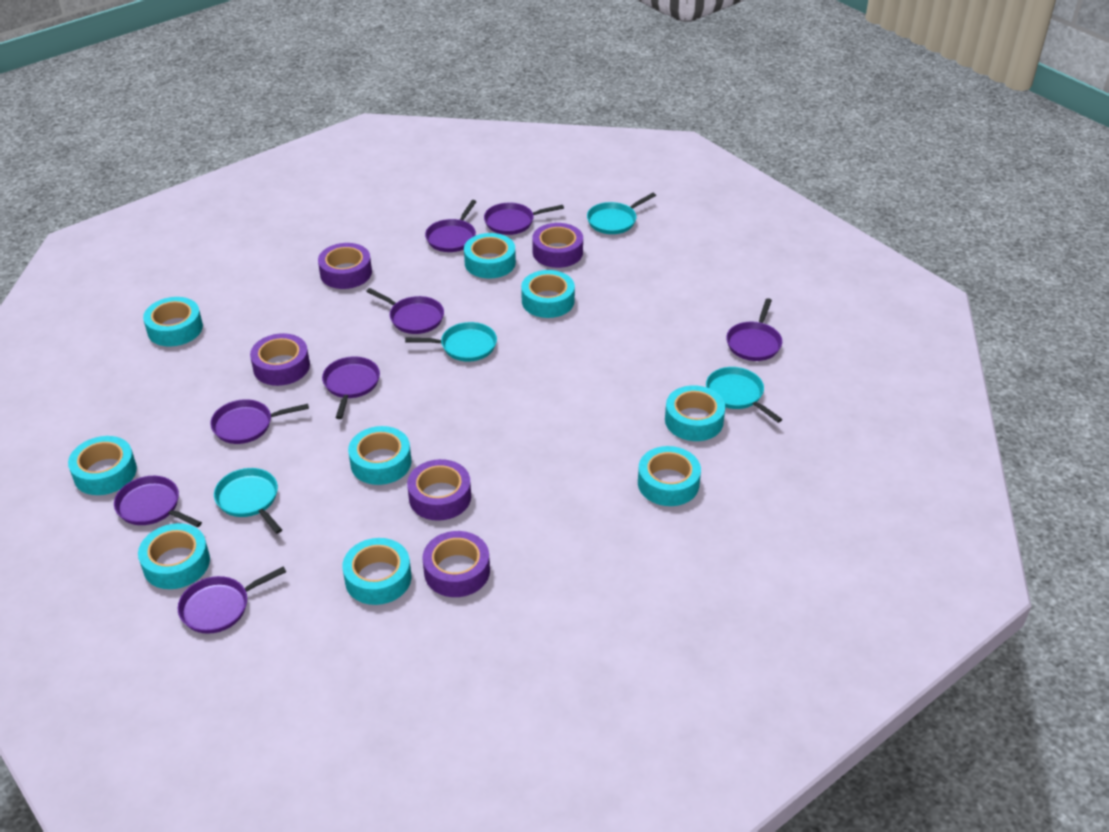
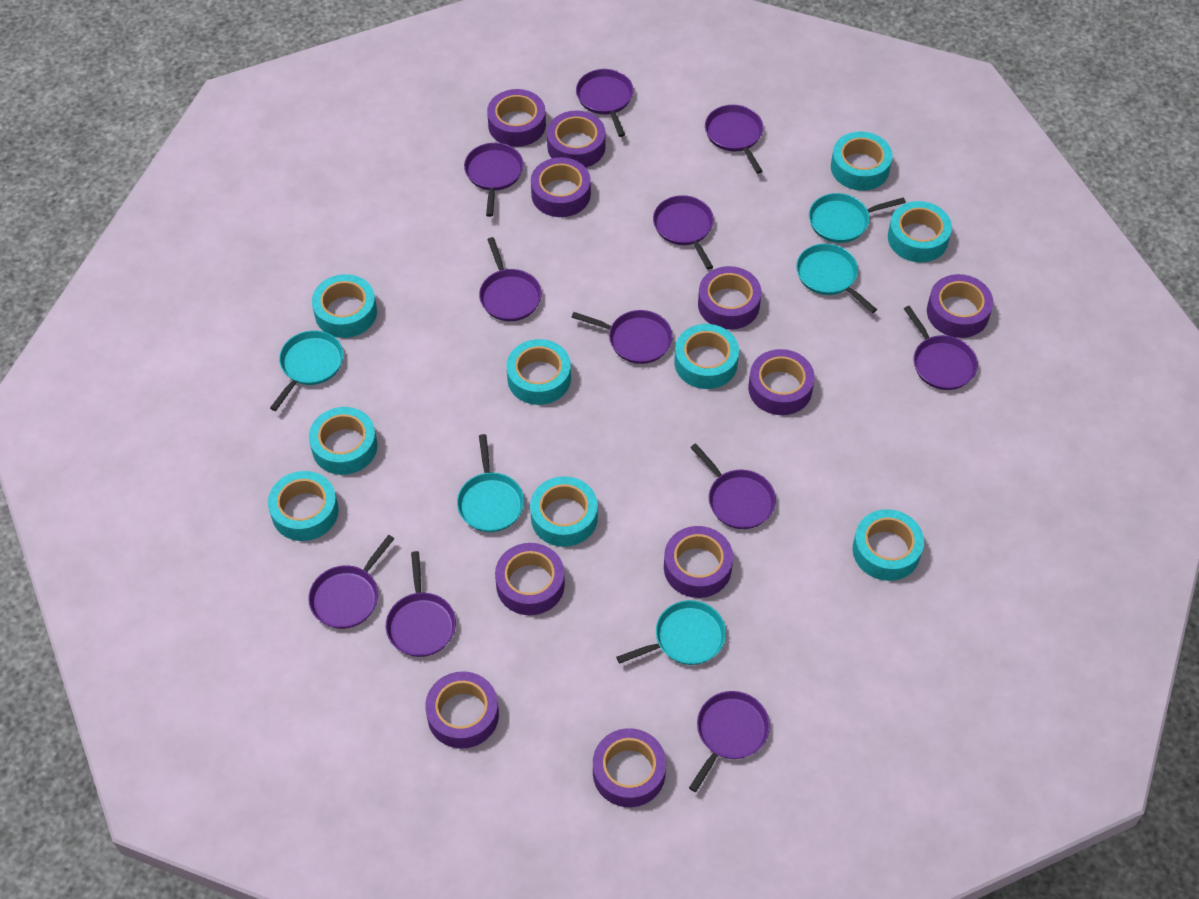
purple pan: [114,476,202,528] [177,567,286,634] [210,399,309,444] [322,356,380,419] [366,288,444,334] [425,200,477,252] [484,203,564,235] [726,298,782,361] = 8 -> [308,535,394,629] [386,551,456,657] [464,143,524,217] [479,237,542,321] [571,310,673,364] [576,69,633,137] [653,195,714,270] [689,691,770,792] [690,443,776,529] [705,105,763,174] [904,306,978,390] = 11
purple tape: [250,333,310,386] [318,243,372,289] [407,459,471,521] [422,531,490,597] [532,223,583,268] = 5 -> [425,671,499,749] [487,89,546,147] [495,543,565,615] [531,157,591,217] [547,110,606,167] [593,728,666,807] [664,526,733,598] [698,266,761,330] [748,349,815,415] [927,274,993,338] = 10
turquoise pan: [214,468,282,534] [405,322,497,362] [587,193,656,234] [706,367,783,423] = 4 -> [270,330,344,411] [457,434,524,532] [616,600,726,665] [796,244,877,313] [809,193,906,243] = 5

